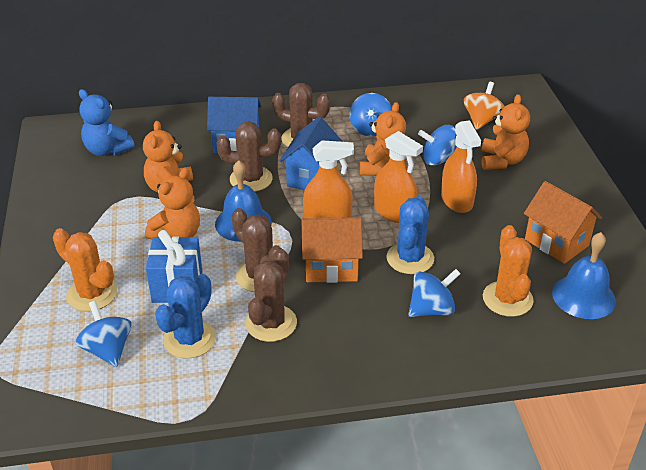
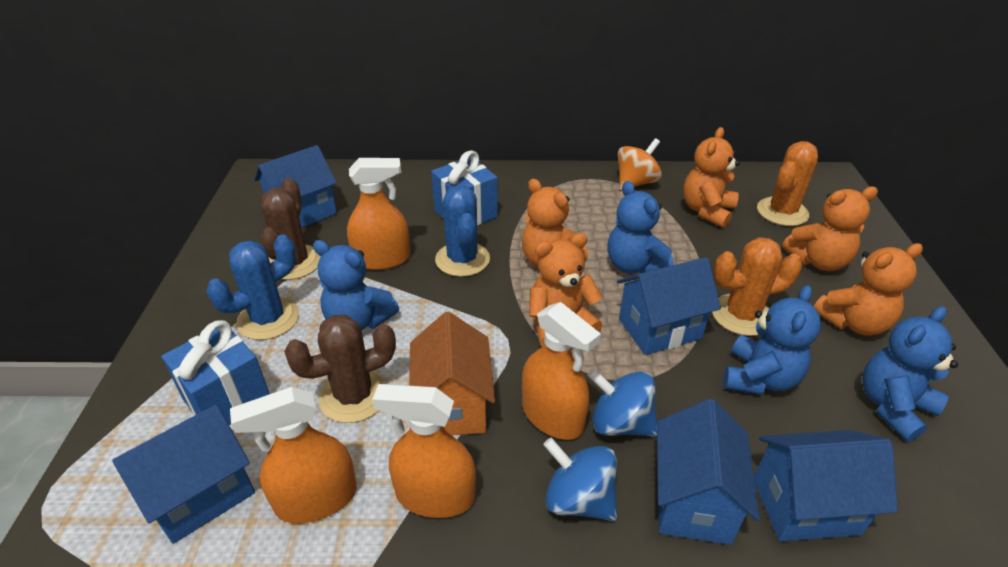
blue bell: [215,160,272,242] [552,232,616,319] = 2 -> none = 0
blue gift: [146,230,202,303] = 1 -> [161,320,270,426] [431,150,498,226] = 2
blue house: [207,97,261,153] [280,117,343,190] = 2 -> [112,404,255,544] [254,145,337,228] [617,257,721,355] [657,399,760,545] [754,430,898,542] = 5
blue spinning top: [75,301,132,367] [350,93,392,136] [409,269,461,317] [418,125,457,166] = 4 -> [543,438,617,521] [588,369,657,436] = 2
blue teddy bear: [79,89,134,156] = 1 -> [313,240,399,330] [607,181,674,274] [723,285,821,395] [863,306,958,442] = 4
brown cactus: [217,121,281,192] [232,208,282,292] [245,249,297,342] [272,83,330,147] = 4 -> [261,178,321,280] [284,314,396,423] = 2
orange house: [302,217,363,283] [524,181,602,264] = 2 -> [409,312,495,435] = 1
orange spray bottle: [303,140,354,218] [374,131,423,223] [441,120,481,213] = 3 -> [230,387,357,523] [347,158,410,270] [372,384,476,518] [522,302,601,440] = 4
orange teddy bear: [143,121,193,192] [145,168,200,239] [360,102,406,176] [482,94,530,170] = 4 -> [521,179,588,268] [529,233,603,347] [683,127,740,228] [782,186,878,271] [814,243,923,336] = 5

